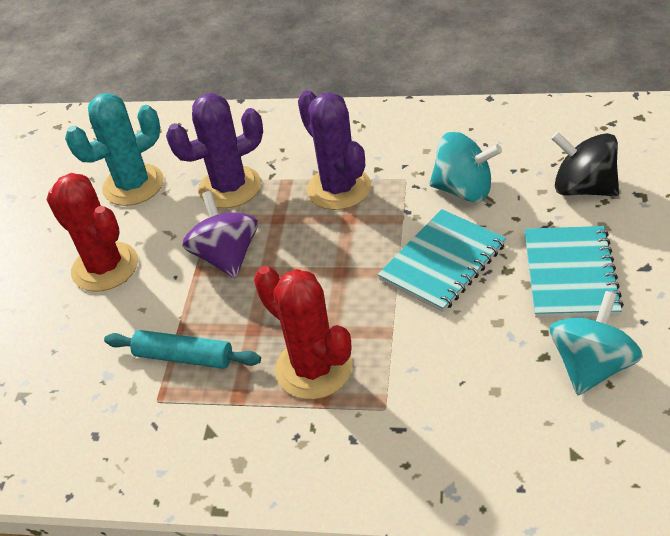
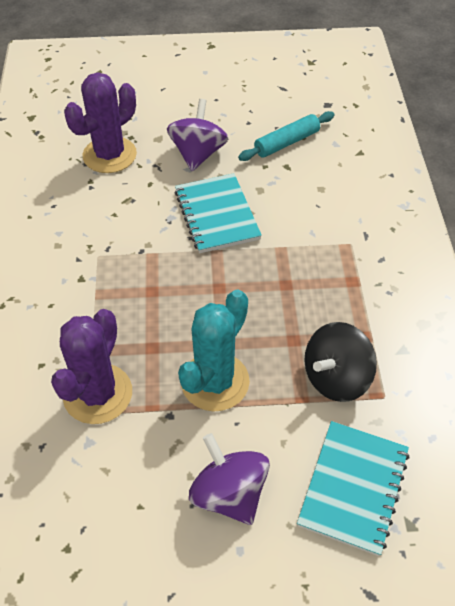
purple spinning top: [182,191,258,279] = 1 -> [167,99,228,171] [189,433,270,525] = 2
red cactus: [46,173,138,292] [254,266,352,399] = 2 -> none = 0
turquoise spinning top: [429,132,502,202] [549,291,643,395] = 2 -> none = 0

